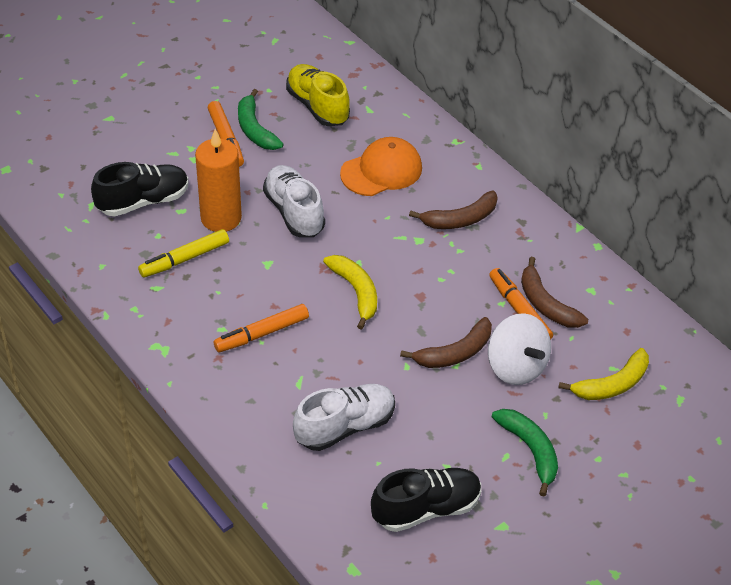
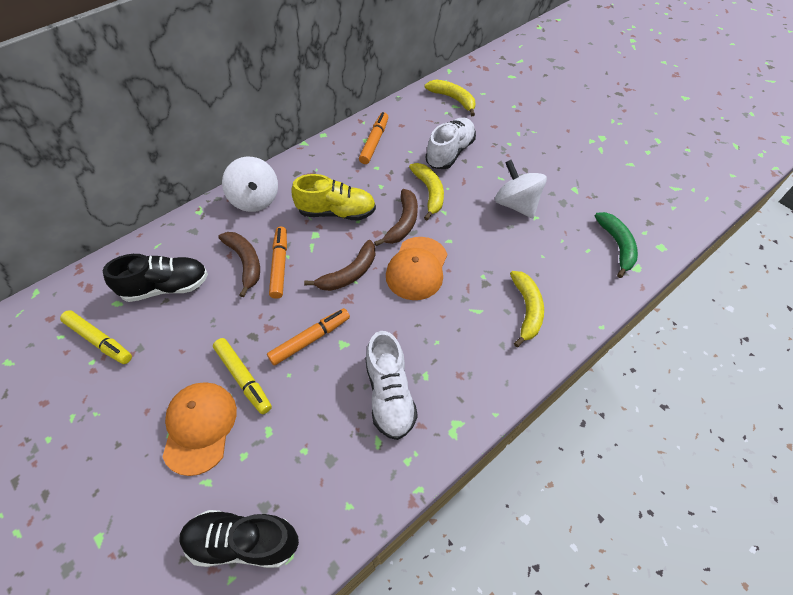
green banana: [238,89,284,150] [492,409,558,496] = 2 -> [595,212,638,278] = 1
orange candle: [195,129,242,232] = 1 -> none = 0
orange cap: [340,137,422,196] = 1 -> [162,382,237,476] [386,237,447,300] = 2
white spinning top: [488,313,551,385] = 1 -> [222,156,278,212] [495,160,547,218] = 2
yellow banana: [323,255,377,330] [558,348,649,400] = 2 -> [409,163,444,220] [424,80,475,116] [510,271,544,347] = 3
yellow marker: [138,229,229,278] = 1 -> [60,310,132,364] [213,338,272,414] = 2

